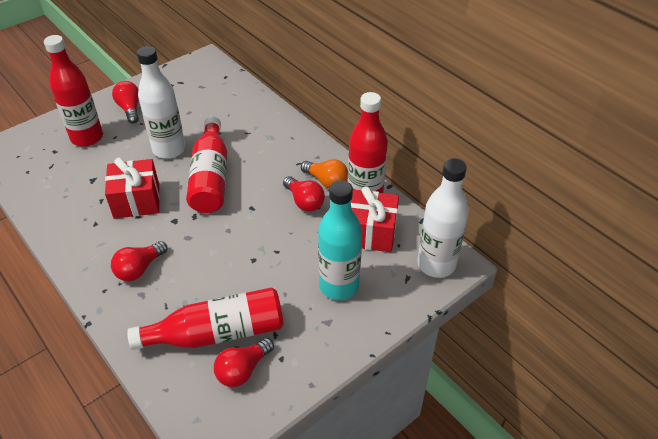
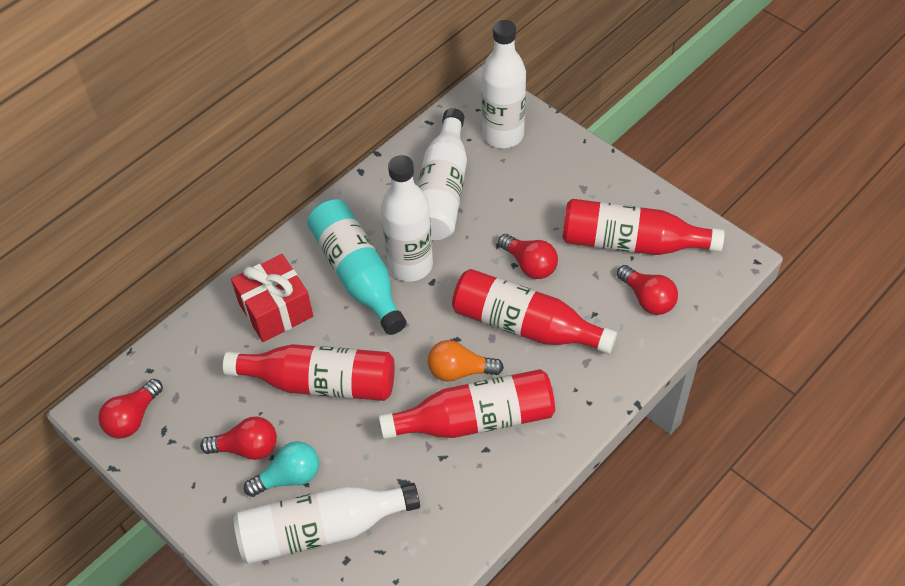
red gift: [105,157,160,219] [351,186,399,252] = 2 -> [231,254,313,342] = 1
turquoise light bulb: none = 0 -> [244,441,319,497] = 1
white bottle: [137,46,185,159] [417,158,469,278] = 2 -> [234,483,420,564] [381,155,433,282] [418,108,467,240] [482,20,526,148] = 4

